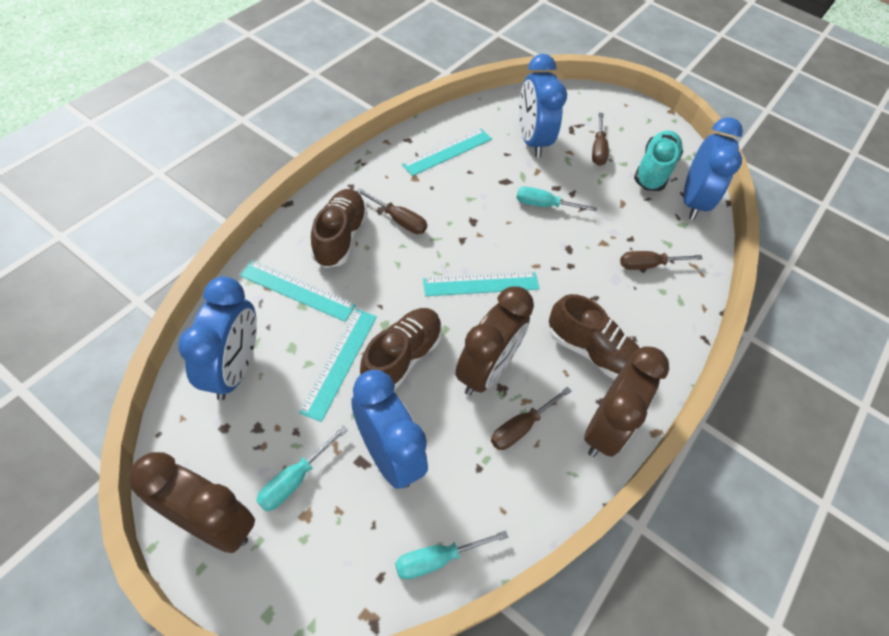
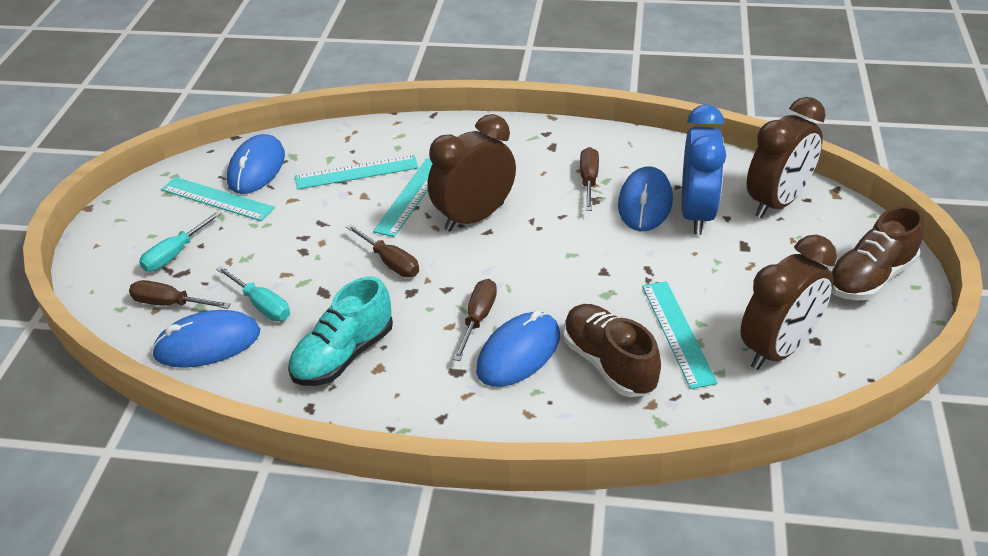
blue clock: [178,276,257,400] [352,370,428,489] [519,54,567,157] [684,117,743,220] = 4 -> [682,105,726,235] = 1
blue mouse: none = 0 -> [151,310,260,368] [227,134,285,194] [476,310,560,387] [618,166,673,231] = 4
brown shoe: [311,189,368,268] [360,308,442,391] [549,294,640,380] = 3 -> [563,304,661,397] [830,205,924,301] = 2
turquoise screwdriver: [256,426,348,511] [395,530,508,579] [516,187,597,212] = 3 -> [139,211,222,272] [216,266,290,321] = 2

